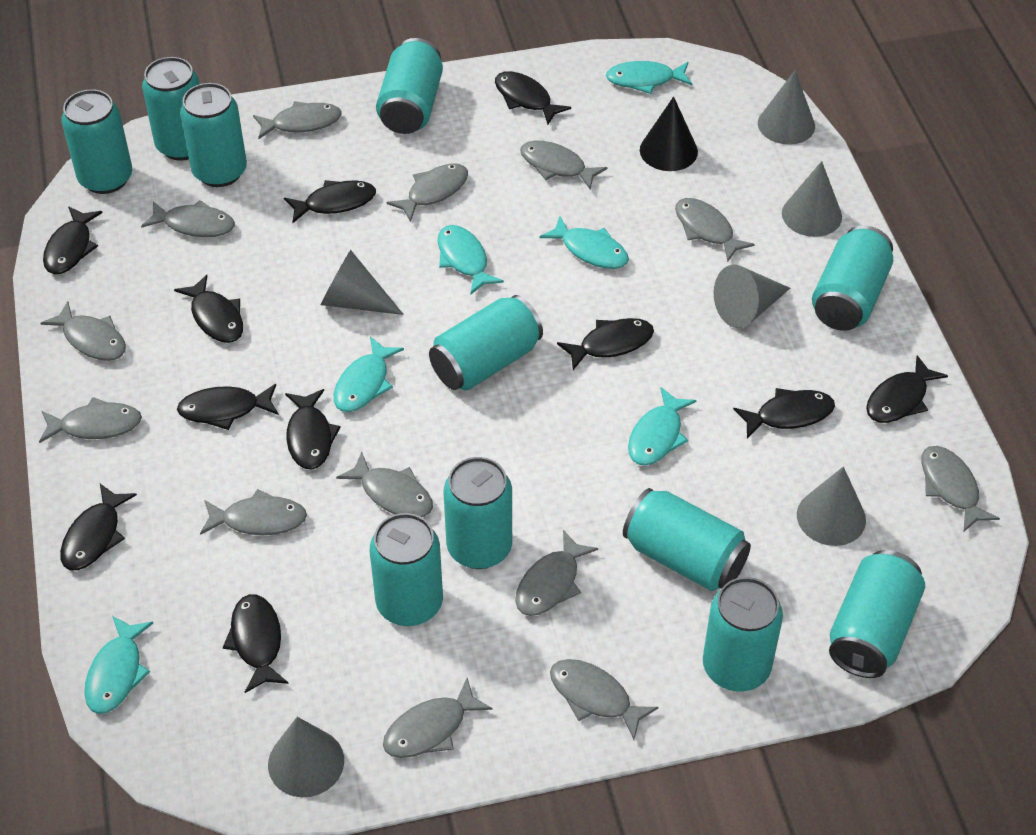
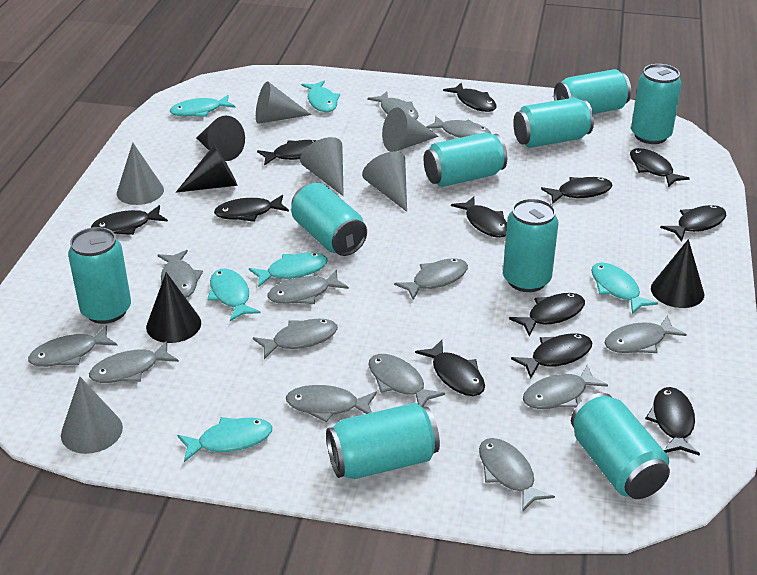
black cone: [640,97,698,171] = 1 -> [146,272,201,343] [176,144,237,193] [197,115,245,161] [651,239,704,308] = 4
black fish: [43,206,103,274] [60,484,137,570] [174,275,243,343] [177,384,279,430] [223,594,289,693] [284,180,376,223] [285,389,341,470] [495,71,571,125] [557,318,654,370] [733,388,835,439] [866,355,948,423] = 11 -> [91,205,168,235] [214,195,289,222] [257,140,317,165] [415,340,485,396] [443,82,497,112] [451,197,507,238] [509,293,585,337] [511,333,593,379] [541,177,613,204] [630,148,690,187] [645,387,700,456] [660,205,726,242] = 12
turquoise can: [62,89,132,194] [142,57,200,161] [180,83,247,187] [370,513,443,626] [376,38,443,134] [429,295,543,391] [444,457,512,569] [623,488,751,591] [703,577,783,692] [812,225,893,331] [829,550,925,678] = 11 -> [68,227,131,324] [291,183,367,256] [326,403,440,479] [424,132,507,187] [503,198,558,292] [513,98,594,148] [554,69,631,114] [571,393,670,499] [631,64,682,144] = 9

